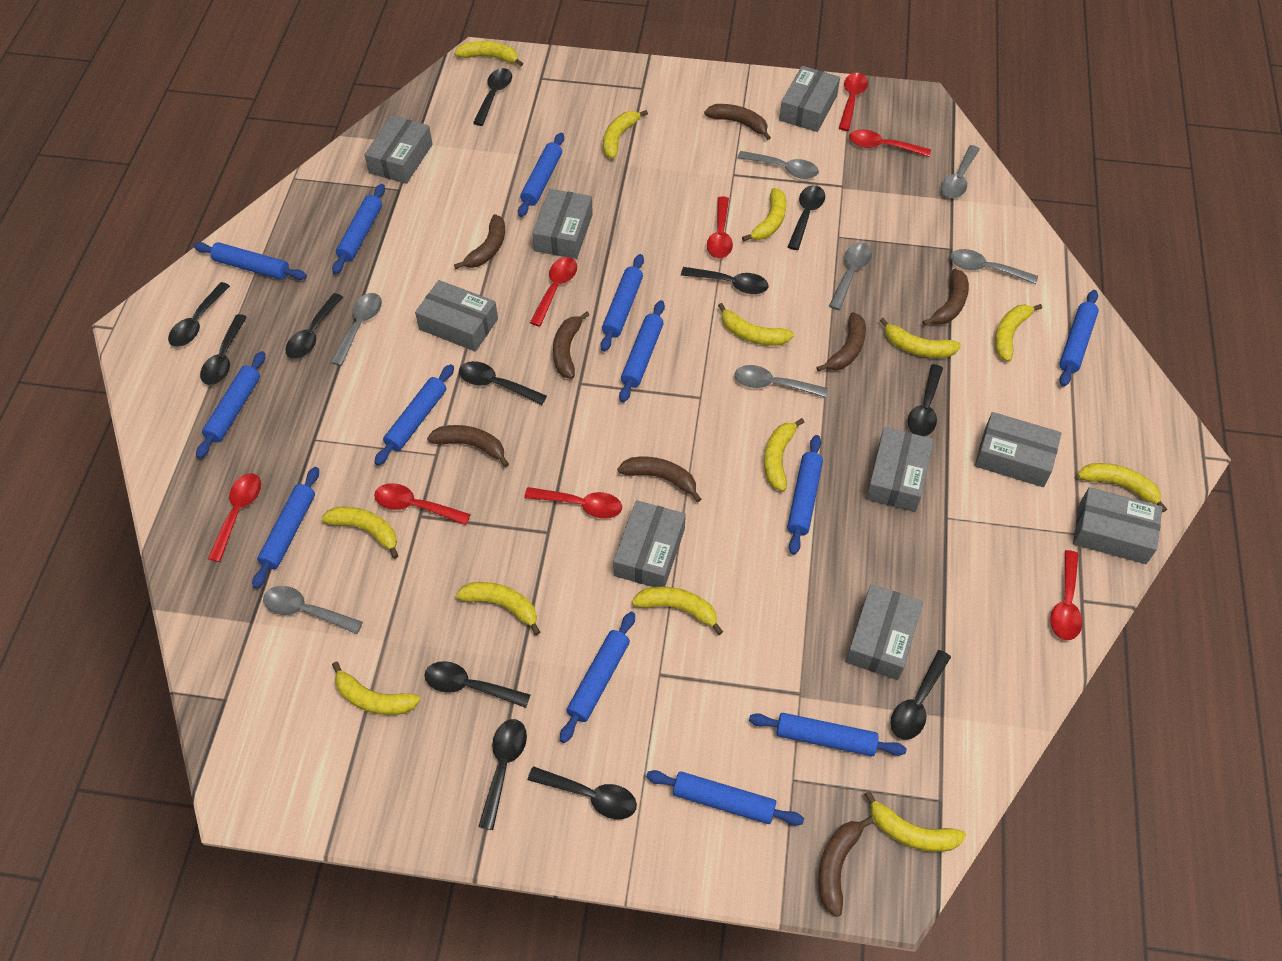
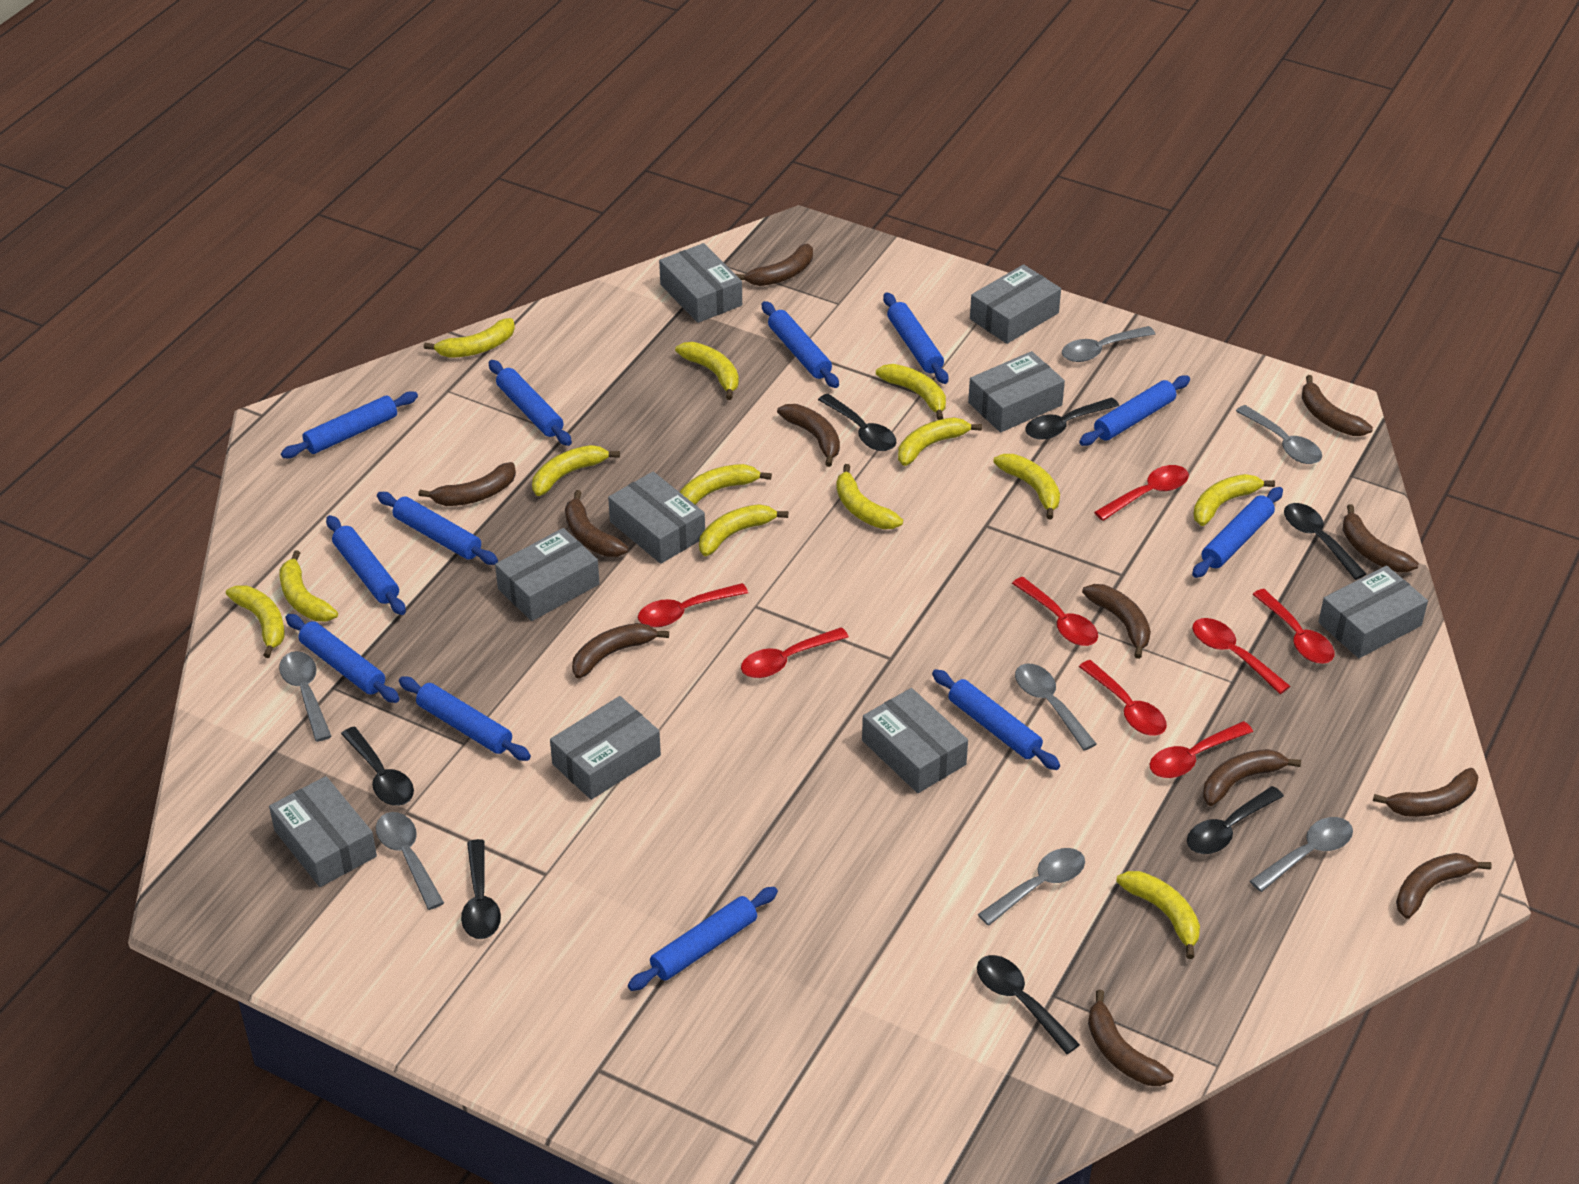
black spoon: [168,282,230,347] [200,314,247,385] [285,293,343,359] [425,661,530,708] [459,361,547,405] [473,68,512,126] [478,719,527,830] [528,766,637,819] [681,267,768,294] [788,185,825,250] [890,650,951,740] [908,364,943,436] = 12 -> [341,727,414,806] [461,839,501,939] [818,394,897,451] [977,955,1080,1054] [1025,397,1119,440] [1187,786,1284,854] [1284,503,1366,580] = 7
blue rolling pin: [194,242,307,280] [196,351,265,459] [252,467,319,589] [332,184,385,274] [374,364,454,465] [518,133,564,217] [560,612,635,743] [600,254,644,352] [619,300,665,403] [646,770,804,826] [749,713,907,756] [787,435,823,555] [1059,290,1099,387] = 13 -> [281,391,418,458] [285,614,399,703] [326,515,406,615] [377,492,498,565] [399,677,531,761] [489,360,572,446] [628,887,778,991] [762,301,839,388] [883,292,948,384] [932,669,1060,770] [1079,375,1190,446] [1192,487,1283,578] = 12
brown banana: [427,425,509,467] [454,214,505,269] [553,311,589,379] [618,457,701,502] [704,104,771,140] [816,312,866,371] [818,816,874,917] [922,269,969,325] = 8 -> [418,462,516,506] [565,490,628,557] [572,623,669,679] [736,244,813,286] [777,404,840,467] [1082,584,1151,659] [1088,989,1174,1086] [1203,749,1301,806] [1302,375,1373,436] [1343,504,1418,572] [1373,768,1479,817] [1396,853,1492,919] = 12

